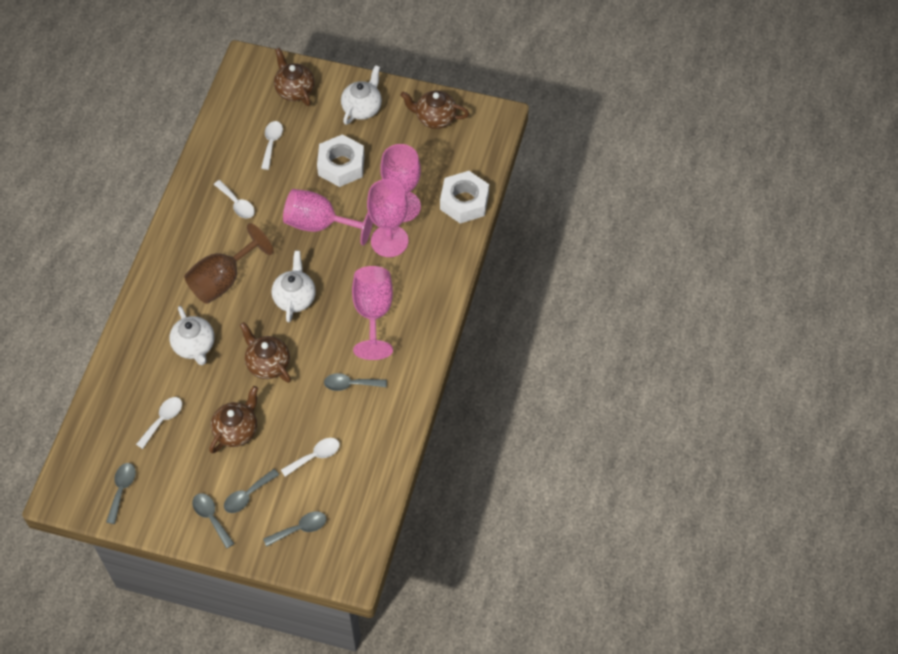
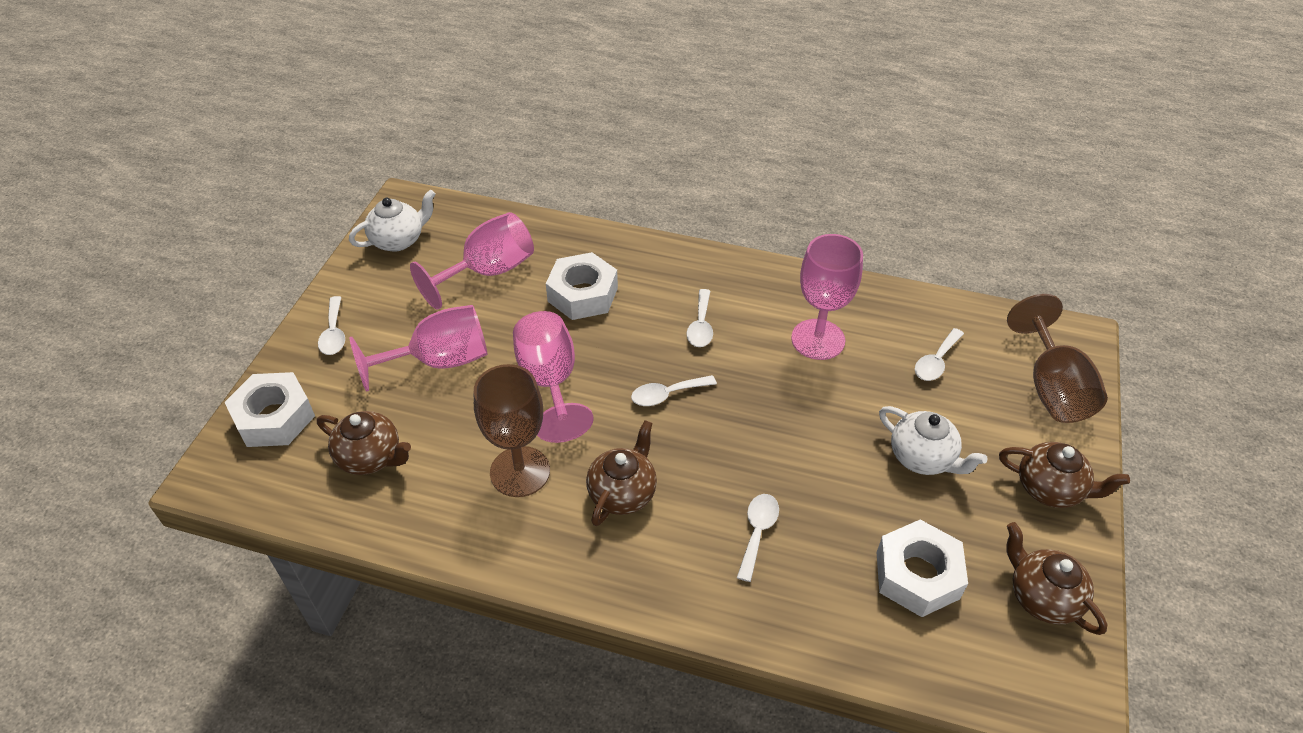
brown goblet: [184,223,274,304] = 1 -> [474,364,550,497] [1007,294,1108,423] = 2
grey spoon: [106,463,136,524] [192,493,234,549] [224,469,279,513] [263,511,326,547] [324,373,387,391] = 5 -> none = 0
white nut: [317,134,365,187] [440,171,489,223] = 2 -> [225,372,315,447] [546,252,618,320] [877,520,968,617] = 3
white spoon: [136,397,182,449] [214,180,255,218] [261,121,283,170] [281,438,340,477] = 4 -> [318,296,345,355] [631,375,717,406] [687,289,713,347] [737,494,779,582] [915,328,964,381] = 5
white teapot: [169,306,215,365] [272,250,316,323] [341,65,382,125] = 3 -> [349,189,436,251] [879,406,987,475] = 2

